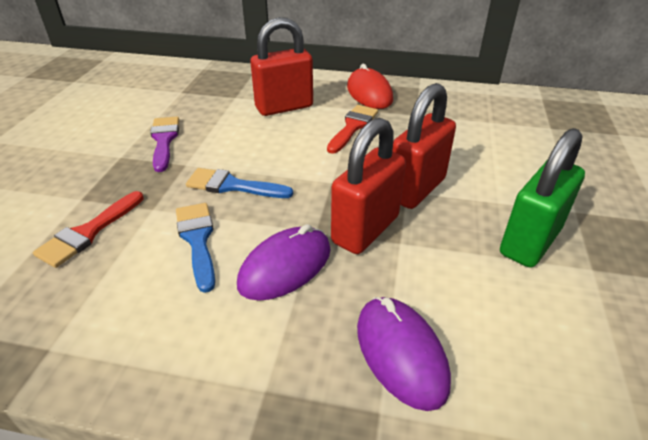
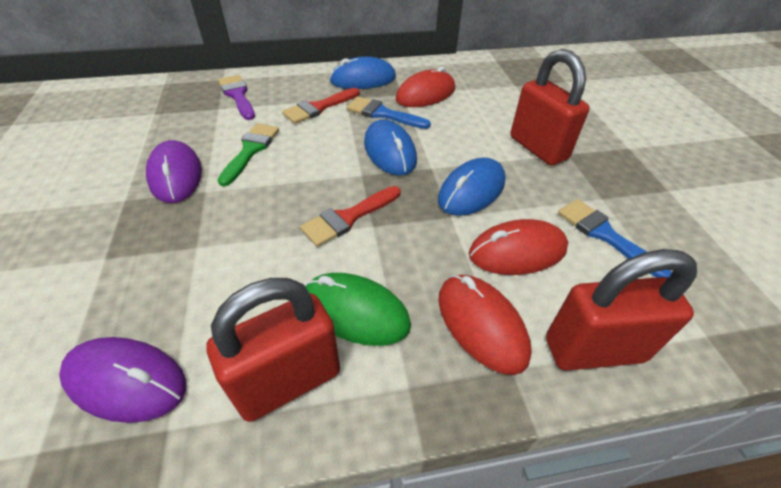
blue mouse: none = 0 -> [330,57,396,89] [364,119,417,176] [438,158,506,216] = 3
green brush: none = 0 -> [218,123,279,186] = 1
green mouse: none = 0 -> [305,273,411,346] = 1
green padlock: [500,128,585,268] = 1 -> none = 0
red mouse: [347,64,393,109] = 1 -> [396,67,455,107] [439,275,532,375] [469,219,568,275] = 3

